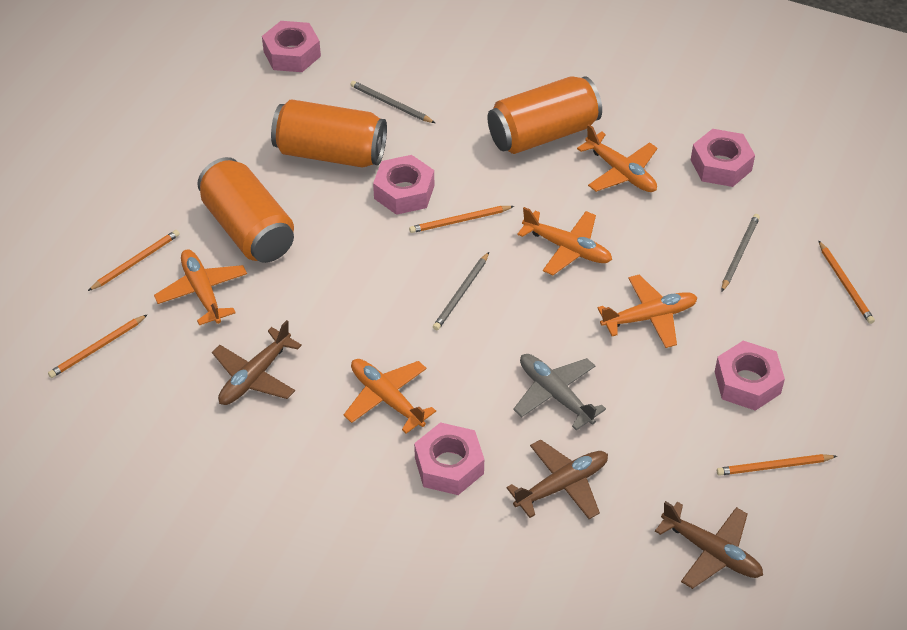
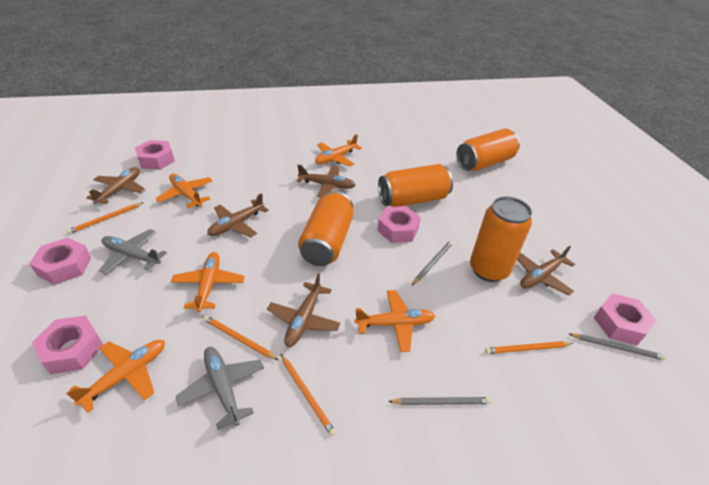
brown plane: [212,320,302,405] [506,439,608,519] [655,501,763,589] = 3 -> [86,167,146,204] [207,193,269,237] [267,273,340,347] [297,165,355,197] [517,246,575,295] = 5
grey plane: [513,354,606,430] = 1 -> [99,229,167,274] [175,347,264,430] = 2
orange can: [197,157,294,263] [271,99,387,168] [487,76,602,154] = 3 -> [298,191,354,266] [378,164,453,207] [456,129,520,171] [470,196,532,282] = 4
orange pencil: [48,314,148,378] [88,230,180,291] [409,206,514,233] [717,454,837,476] [818,240,875,324] = 5 -> [66,202,144,234] [203,315,278,360] [280,353,336,436] [485,341,573,354] = 4

